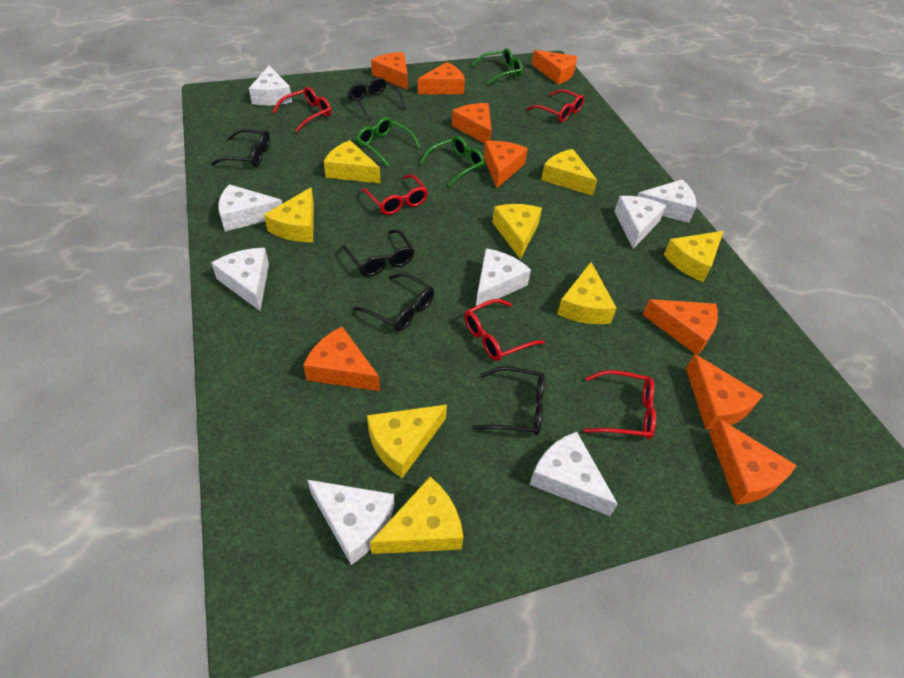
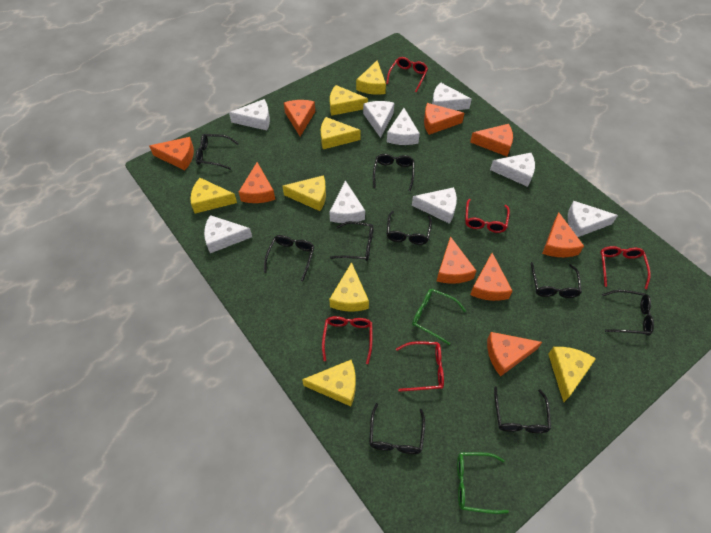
black glasses: [211,129,270,167] [342,229,414,276] [348,77,406,120] [353,273,434,331] [472,366,545,435] = 5 -> [195,134,239,170] [264,235,315,282] [330,221,374,261] [369,403,425,454] [373,154,415,192] [387,211,432,245] [494,387,551,433] [531,262,582,298] [602,290,654,336] = 9
green glasses: [356,117,421,166] [420,136,485,186] [472,48,522,85] = 3 -> [412,289,466,345] [457,452,509,514] = 2
white cheese: [211,248,269,311] [218,184,282,231] [249,66,292,105] [307,480,395,565] [476,248,531,306] [530,432,618,516] [614,196,666,249] [637,179,696,223] = 8 -> [204,215,252,253] [229,99,270,130] [329,180,365,223] [363,101,394,138] [387,108,420,145] [412,187,457,224] [432,82,472,110] [490,153,535,187] [568,201,618,237] = 9

